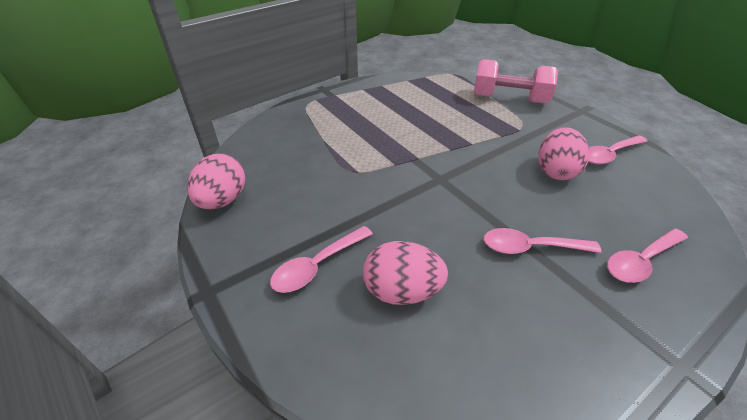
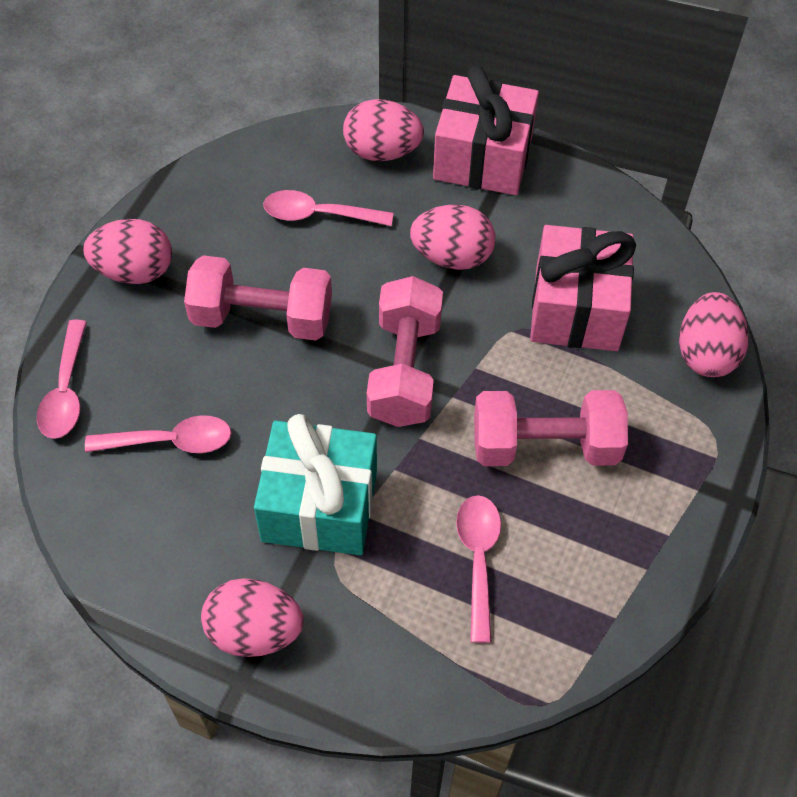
pink dumbbell: [474,59,558,104] = 1 -> [184,255,332,340] [367,276,443,427] [474,390,628,466] = 3
pink egg: [187,154,245,209] [363,241,448,305] [538,127,589,180] = 3 -> [83,219,172,284] [201,578,304,657] [343,99,424,161] [410,205,495,270] [679,292,749,377] = 5
pink gift: none = 0 -> [433,65,539,195] [530,225,636,351] = 2
turquoise gift: none = 0 -> [254,414,377,555] = 1

